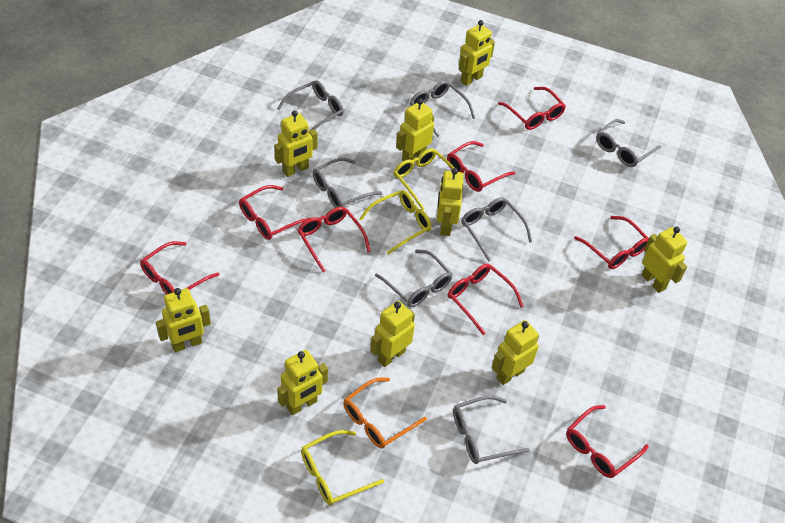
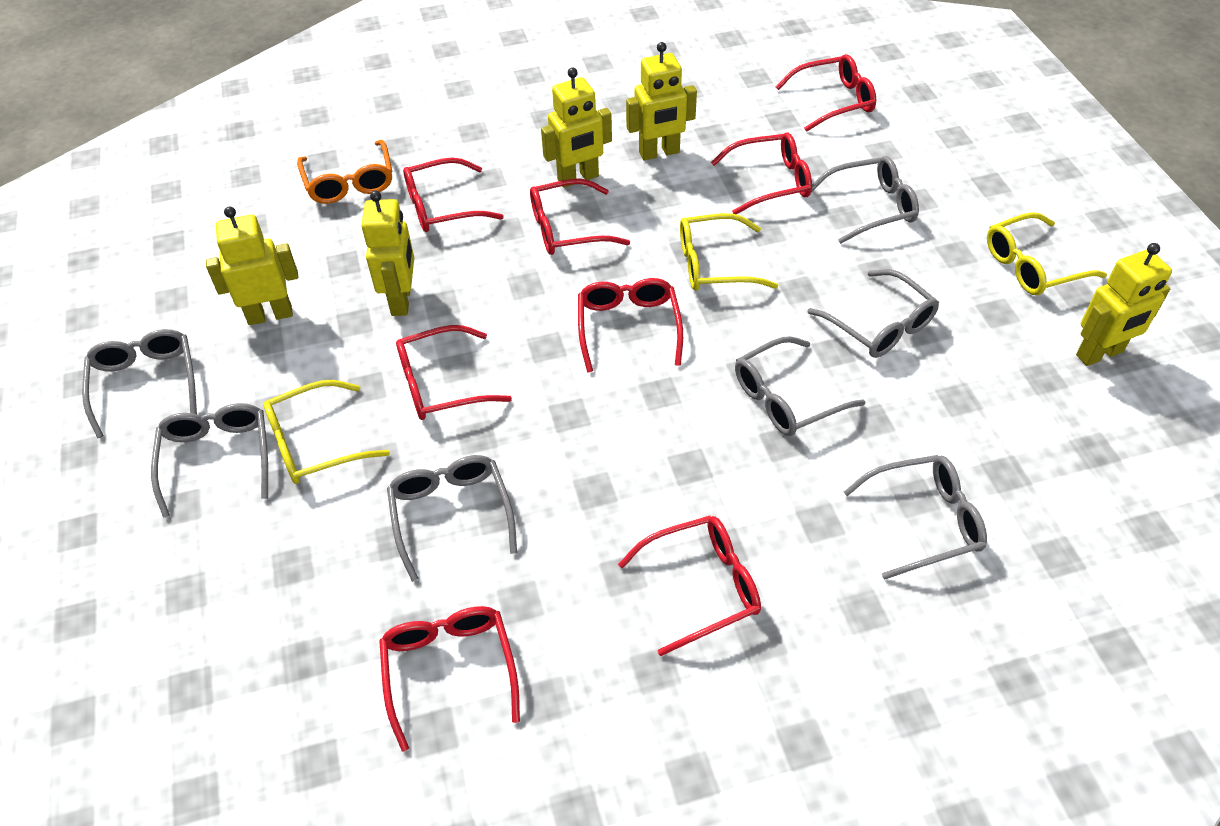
yellow robot: [156,288,211,352] [274,110,318,177] [277,350,328,415] [370,301,415,367] [396,98,434,161] [437,168,464,236] [459,20,495,86] [492,320,539,385] [641,227,687,293] = 9 -> [206,206,299,325] [361,191,414,316] [541,68,612,188] [626,42,697,160] [1076,243,1172,366] = 5

